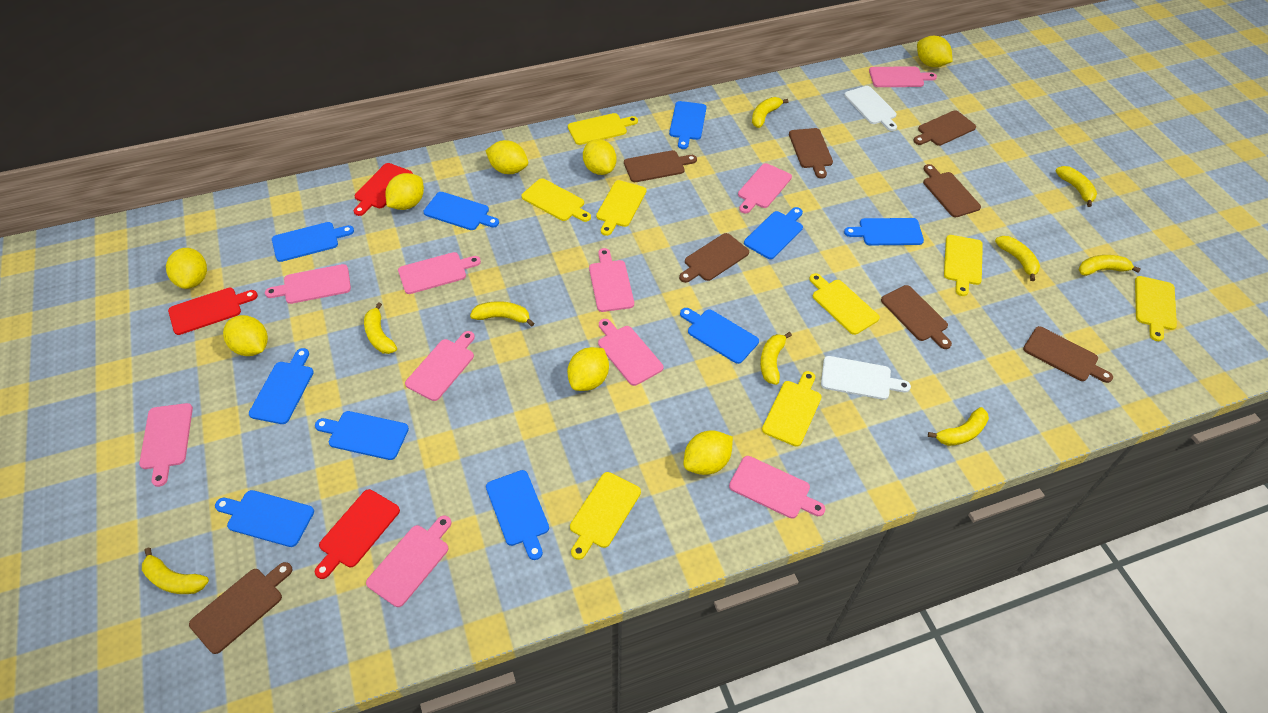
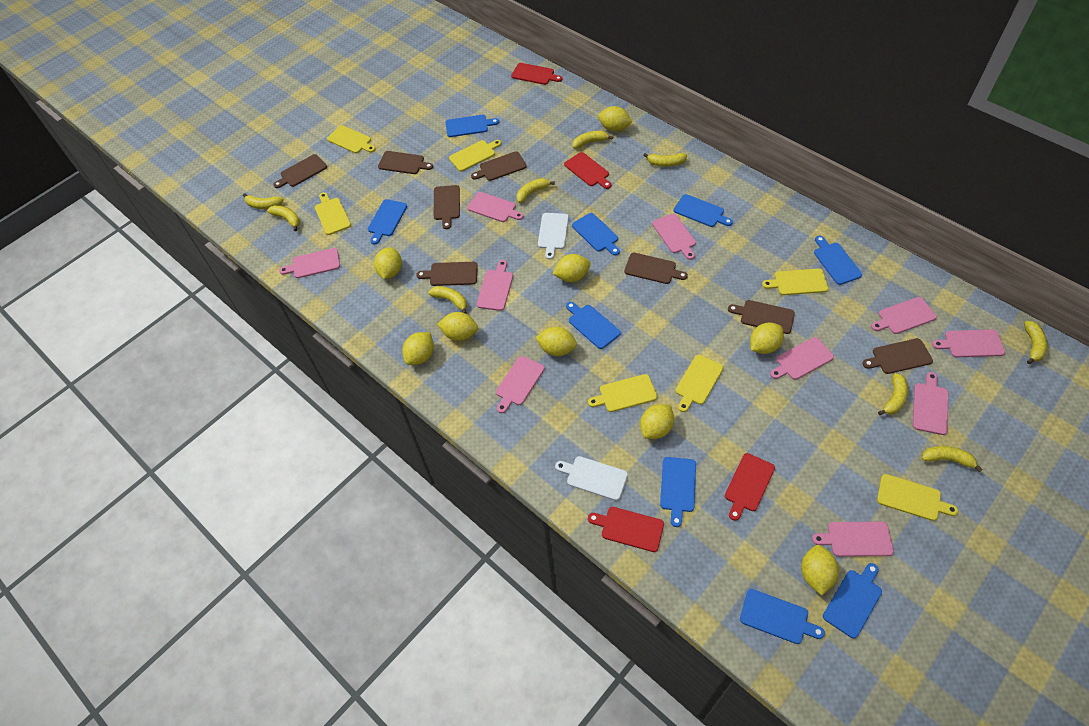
blue cutting board: [215,490,314,547] [249,348,314,424] [272,222,354,262] [315,411,409,460] [423,192,499,230] [486,470,549,560] [669,101,706,149] [680,308,759,364] [744,207,803,259] [844,218,924,245] = 10 -> [368,199,407,244] [446,115,499,137] [566,302,621,349] [572,213,620,255] [660,457,696,527] [673,194,733,227] [740,589,825,644] [814,236,862,285] [823,563,882,639] = 9
red cutting board: [168,288,258,335] [315,489,400,579] [354,163,413,216] = 3 -> [511,63,562,85] [564,152,611,189] [588,507,664,552] [725,453,775,521] = 4
yellow cutting board: [521,178,591,222] [568,113,638,145] [570,472,641,560] [596,180,647,236] [762,371,822,447] [809,273,880,335] [944,235,983,296] [1135,276,1177,341] = 8 -> [315,192,351,235] [327,125,375,153] [449,140,501,171] [588,374,657,412] [675,355,724,412] [762,268,828,295] [877,474,958,521] = 7
yellow lemon: [166,248,207,289] [223,315,268,356] [386,173,424,210] [485,140,528,174] [567,347,609,391] [583,139,616,175] [683,430,733,475] [917,36,953,67] = 8 -> [374,247,402,279] [402,332,434,365] [437,312,478,341] [536,327,577,356] [553,254,590,282] [598,106,632,131] [640,404,674,439] [750,323,784,354] [801,545,839,596] = 9

